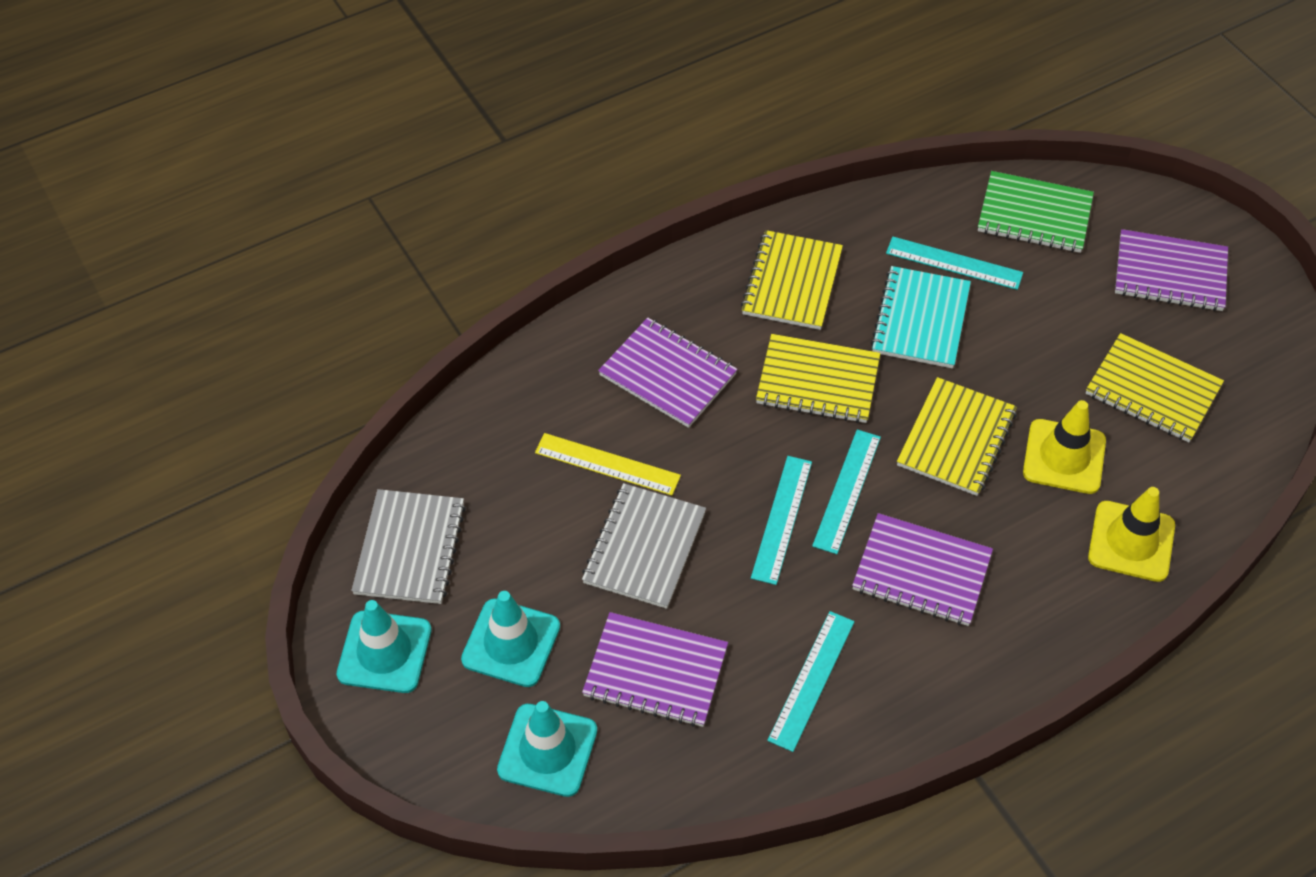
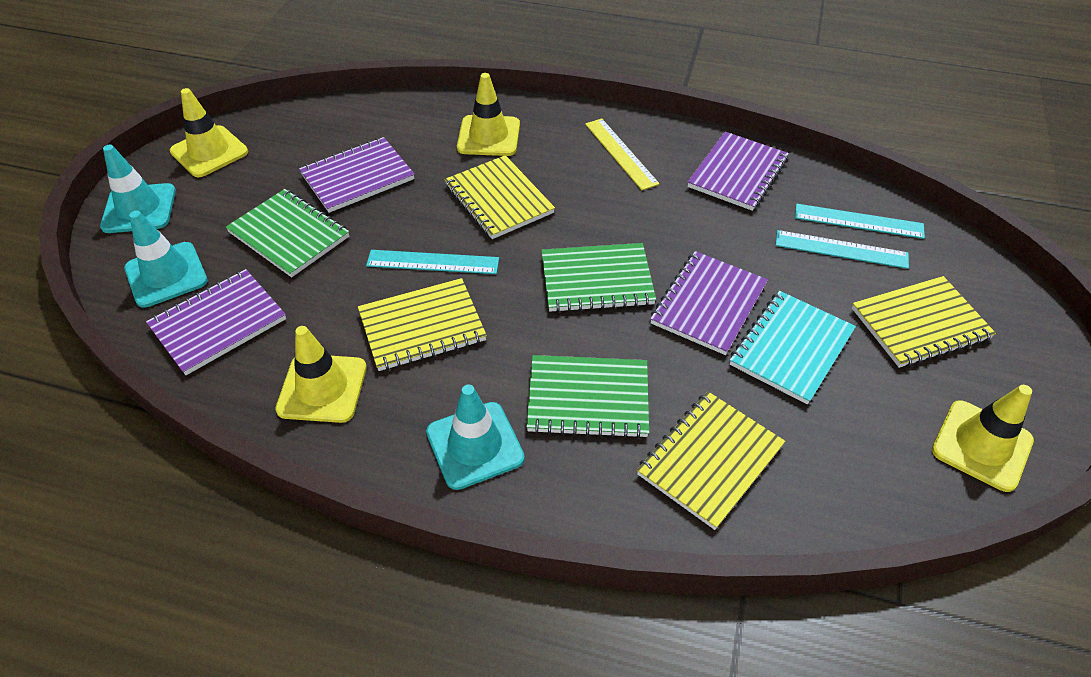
green notebook: [978,171,1094,253] = 1 -> [226,189,349,277] [526,355,649,439] [541,243,656,312] = 3
grey notebook: [351,489,466,604] [582,483,706,609] = 2 -> none = 0
turquoise ruler: [751,456,812,585] [767,611,855,752] [812,429,881,554] [886,237,1023,290] = 4 -> [366,250,499,274] [775,230,909,269] [795,204,925,239] = 3
yellow traffic cone: [1023,400,1106,494] [1088,487,1175,582] = 2 -> [170,88,248,177] [275,326,367,423] [457,73,520,156] [932,385,1034,492] = 4

